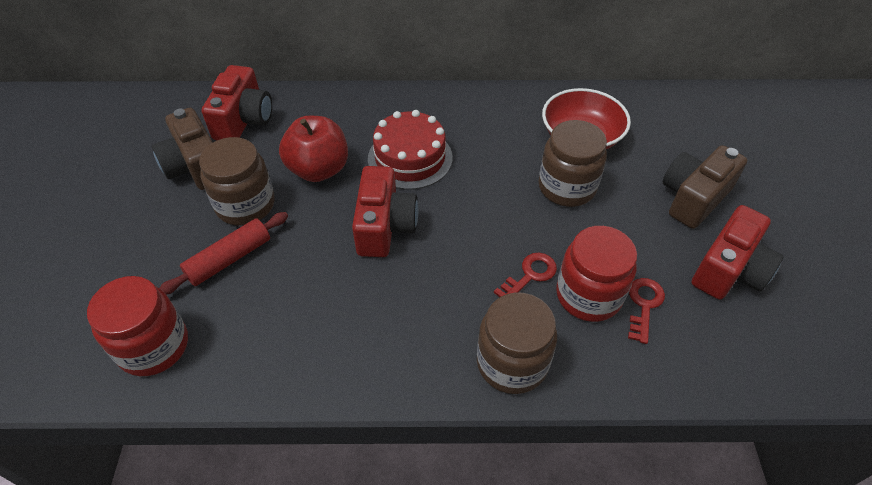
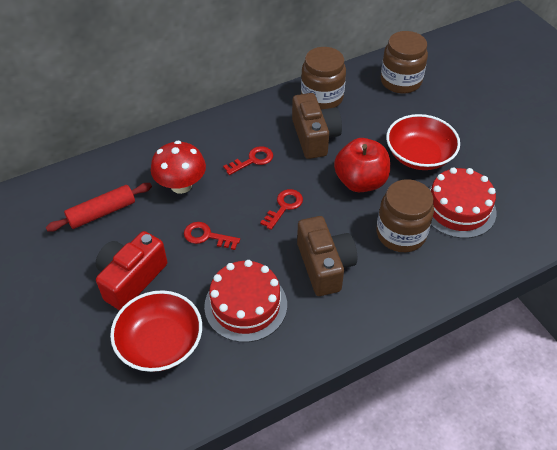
red bowl: [542,88,631,149] = 1 -> [110,290,202,372] [386,114,460,170] = 2
red cake: [368,110,453,190] = 1 -> [204,260,287,342] [429,167,496,238] = 2
red camera: [201,65,272,140] [352,166,418,257] [692,205,784,300] = 3 -> [96,231,167,310] = 1
red jar: [87,276,188,376] [556,226,637,322] = 2 -> none = 0
red key: [494,253,557,297] [628,278,665,344] = 2 -> [184,222,240,250] [223,146,273,175] [260,189,303,230] = 3
red mushroom: none = 0 -> [151,141,206,194] = 1

